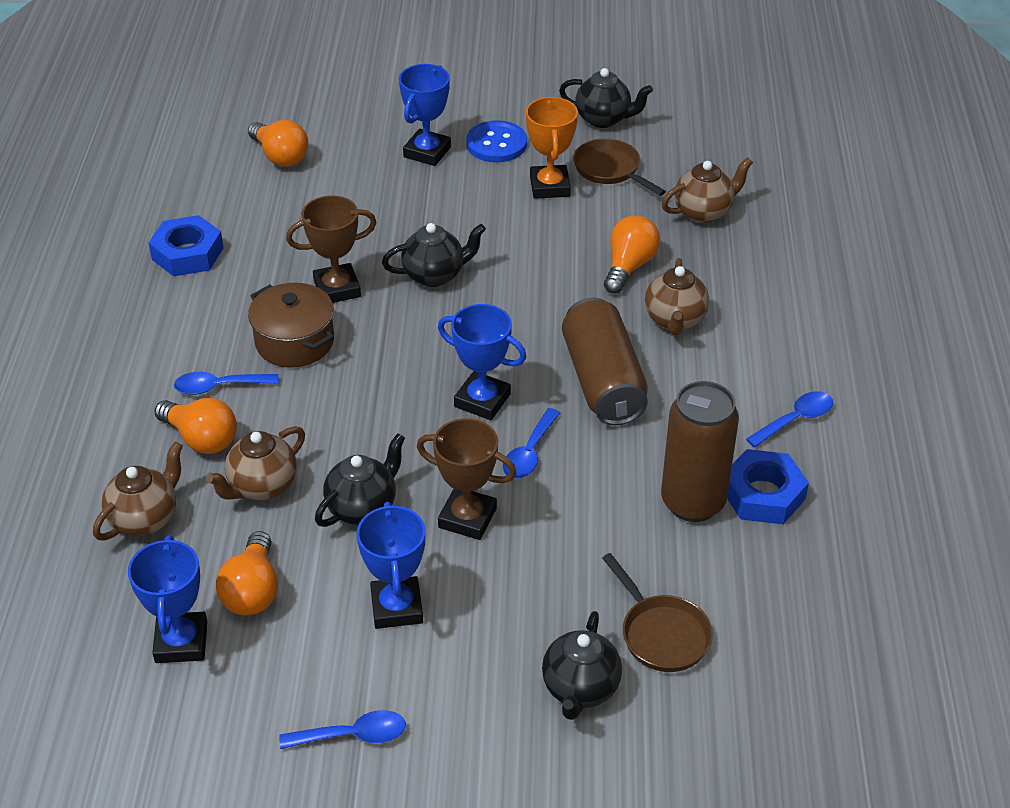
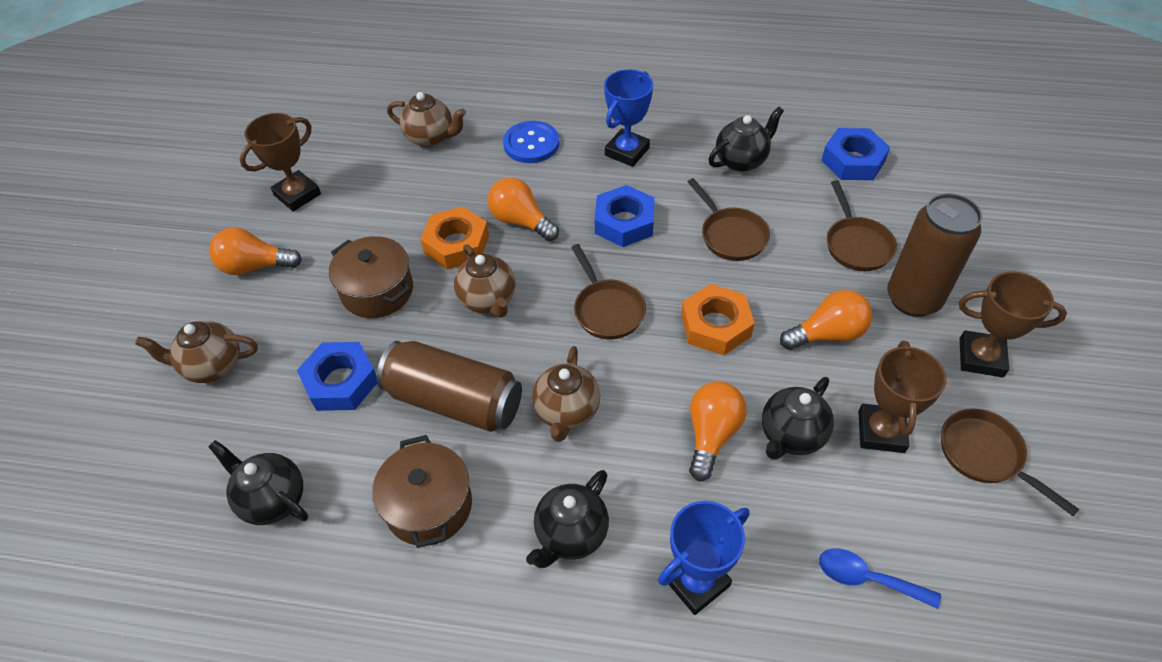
blue nut: [149,215,224,276] [727,449,809,524] = 2 -> [297,342,377,411] [595,185,655,247] [821,128,890,180] = 3
blue spoon: [174,372,279,395] [279,710,406,749] [503,408,560,479] [746,391,833,448] = 4 -> [819,549,941,609] = 1
blue trophy: [128,535,207,663] [357,502,425,629] [399,64,451,166] [438,304,527,420] = 4 -> [604,69,653,167] [658,501,750,615] = 2
brown pan: [573,138,666,196] [602,553,713,672] = 2 -> [571,244,646,339] [688,178,770,261] [827,180,897,271] [941,409,1080,516] = 4
brown pot: [248,283,334,368] = 1 -> [329,236,413,318] [372,435,472,548] = 2
brown trophy: [286,196,377,303] [417,418,517,540] = 2 -> [240,113,321,211] [858,341,947,453] [959,271,1067,378] = 3
orange nut: none = 0 -> [420,206,489,270] [681,284,755,355] = 2
orange trophy: [526,97,578,199] = 1 -> none = 0

